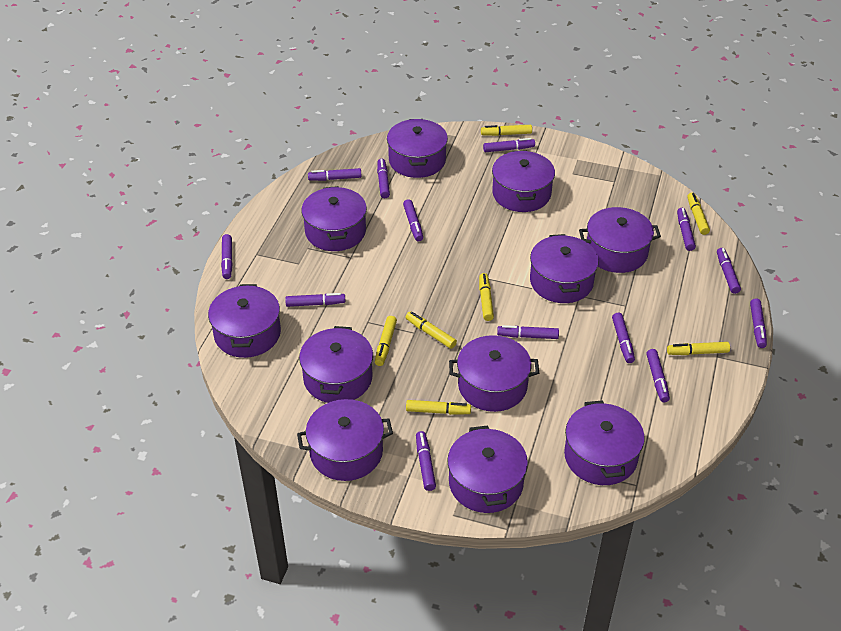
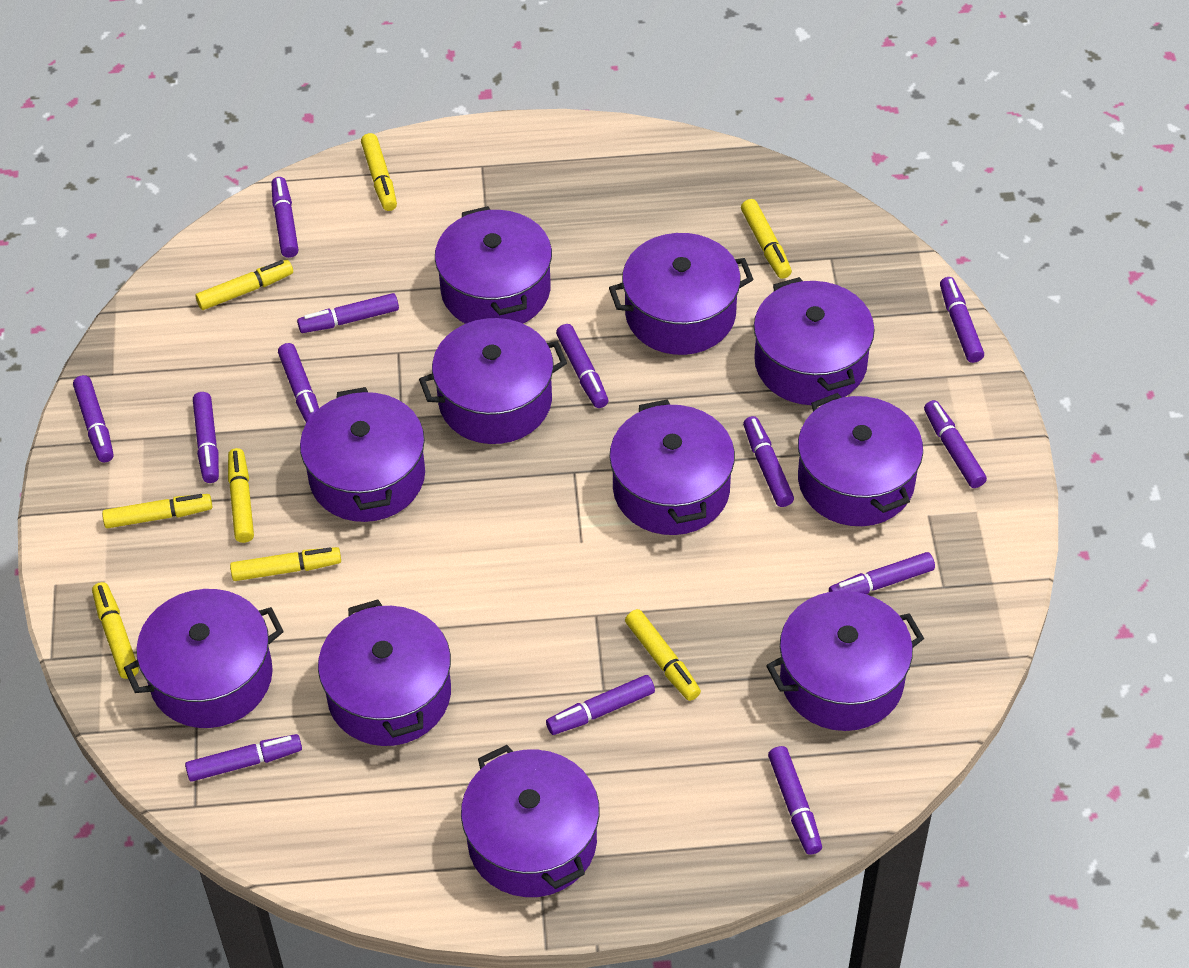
yellow marker: [375,316,397,366] [406,311,457,349] [406,400,471,415] [479,273,494,321] [481,125,532,136] [667,342,730,355] [687,193,710,235] = 7 -> [92,582,139,679] [102,494,212,528] [195,260,293,310] [228,448,254,543] [230,547,341,581] [361,133,397,211] [625,609,701,701] [741,199,792,279] = 8

